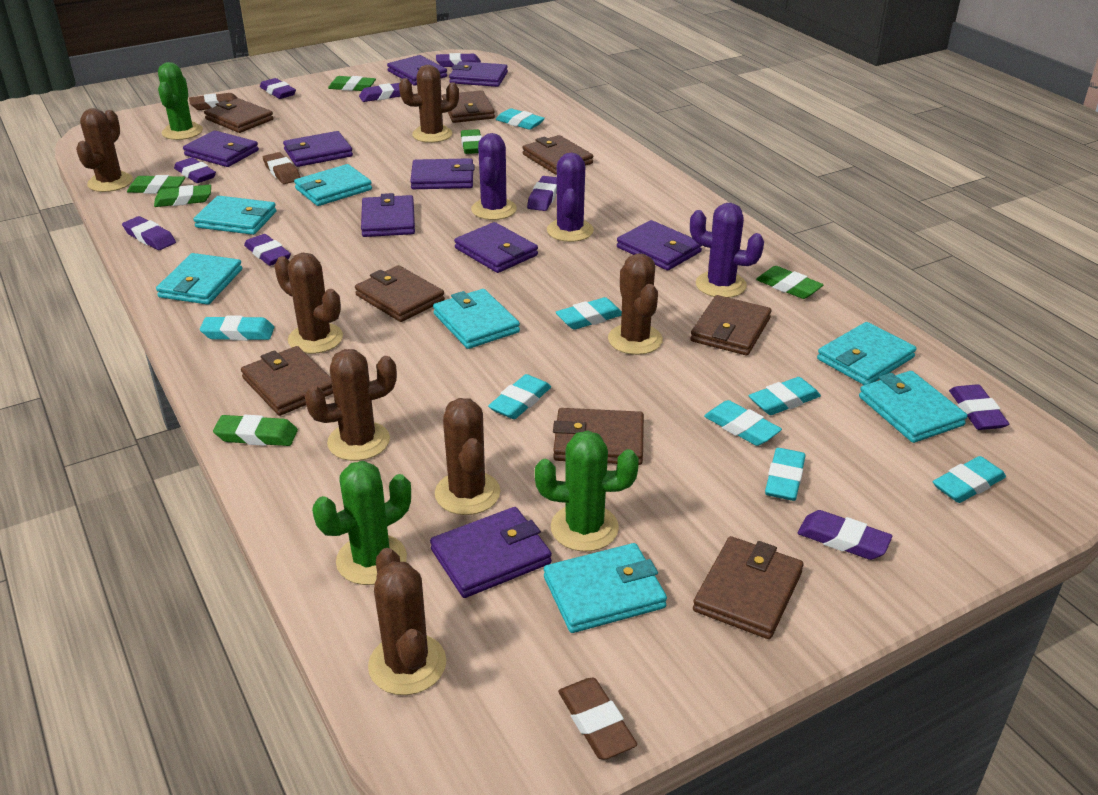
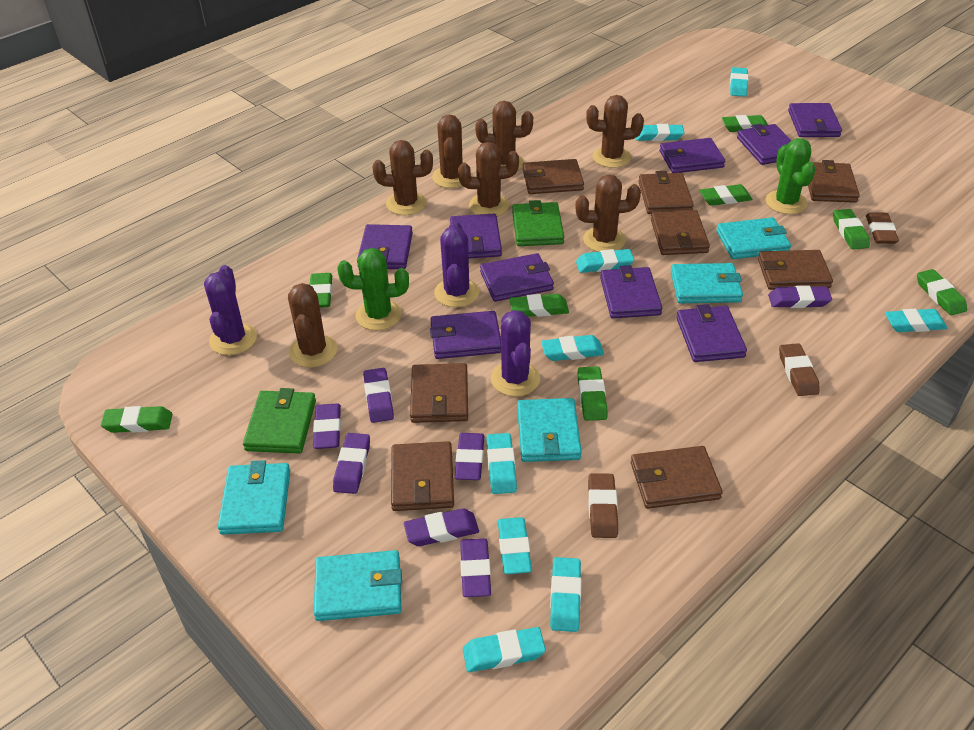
green cactus: [158,62,203,140] [312,461,411,585] [535,430,639,552] = 3 -> [337,248,409,330] [766,138,816,214] = 2
green eraser: [127,175,185,194] [154,184,211,207] [213,415,298,446] [328,76,376,91] [461,129,482,154] [756,266,823,299] = 6 -> [101,406,172,433] [310,273,332,308] [509,294,569,317] [578,367,608,421] [699,184,752,206] [722,115,768,132] [833,209,870,250] [917,269,967,316] = 8
green wallet: none = 0 -> [243,388,316,454] [512,200,564,246] = 2
purple eraser: [122,216,176,250] [174,157,216,183] [244,234,291,266] [260,78,296,99] [359,83,401,102] [436,53,481,67] [527,176,557,211] [798,510,893,560] [949,384,1009,430] = 9 -> [313,403,341,449] [333,433,370,494] [363,368,394,423] [404,508,479,546] [455,433,485,480] [460,538,491,597] [768,286,832,308] = 7
turquoise eraser: [200,316,274,341] [488,374,551,419] [496,108,545,130] [556,297,622,330] [704,400,782,446] [749,377,821,415] [765,448,806,501] [933,456,1006,503] = 8 -> [463,627,546,672] [486,433,517,494] [498,517,532,574] [541,335,604,361] [550,557,581,632] [576,249,634,273] [636,124,685,141] [730,67,748,97] [885,309,947,332] = 9
turquoise wallet: [156,253,242,305] [194,196,276,235] [294,164,372,206] [433,289,520,349] [544,543,667,633] [817,322,916,385] [859,371,967,443] = 7 -> [218,460,290,535] [314,550,402,621] [517,398,582,462] [671,263,743,303] [716,217,791,259] = 5

